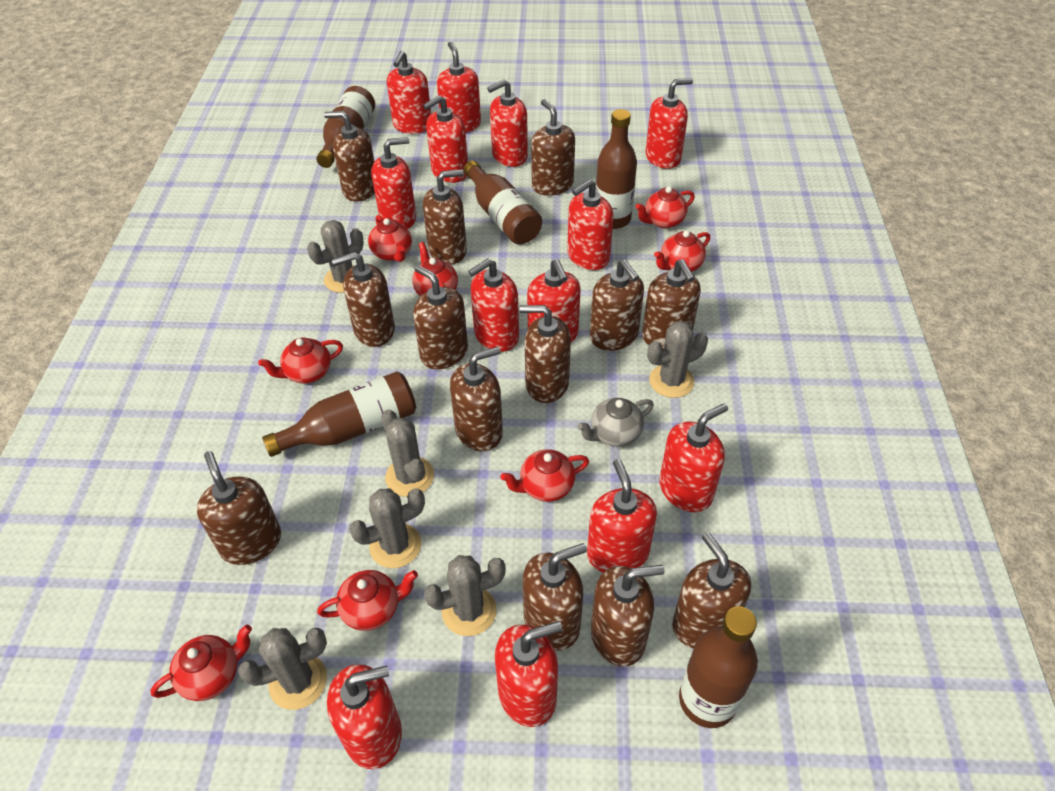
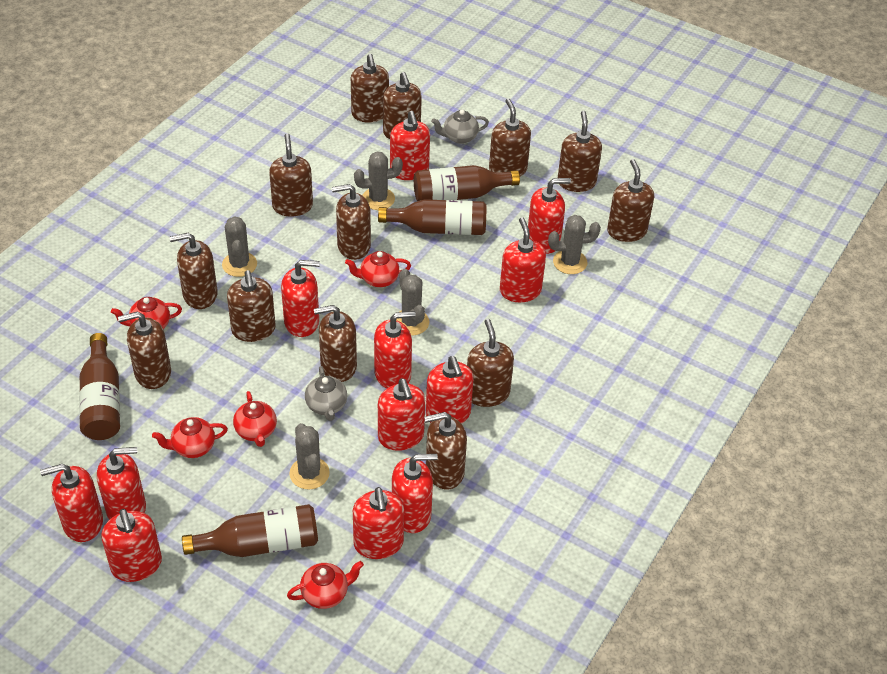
brown bottle: [262,371,416,457] [316,86,375,168] [464,161,542,244] [596,109,637,229] [679,606,758,728] = 5 -> [79,333,120,440] [182,504,318,557] [378,199,487,235] [414,165,520,201] = 4
grey cactus: [238,628,327,710] [307,220,364,293] [349,488,425,568] [381,410,434,497] [424,555,506,636] [647,321,708,398] = 6 -> [222,216,257,277] [289,423,330,489] [354,152,403,210] [396,269,429,336] [548,215,601,274] = 5
grey teapot: [577,398,654,447] = 1 -> [305,366,347,421] [431,110,489,144] = 2
red soap dispenser: [327,664,402,769] [372,137,416,229] [387,51,431,134] [423,95,468,183] [437,42,481,133] [468,258,519,352] [487,80,528,167] [495,621,562,727] [527,259,581,343] [567,179,614,270] [587,459,657,572] [646,78,693,169] [659,404,728,512] = 13 -> [40,464,103,542] [97,447,146,520] [101,509,162,582] [281,260,320,337] [353,487,404,559] [374,311,416,389] [378,379,425,451] [390,111,430,180] [392,454,438,533] [426,356,474,424] [500,217,546,302] [528,178,571,254] = 12
red teapot: [150,625,252,701] [258,338,343,384] [317,570,418,631] [368,215,412,262] [412,242,458,296] [501,449,589,502] [636,186,695,228] [654,230,710,272] = 8 -> [111,297,182,329] [152,417,228,458] [233,391,277,447] [287,561,364,609] [345,251,411,287] = 5

